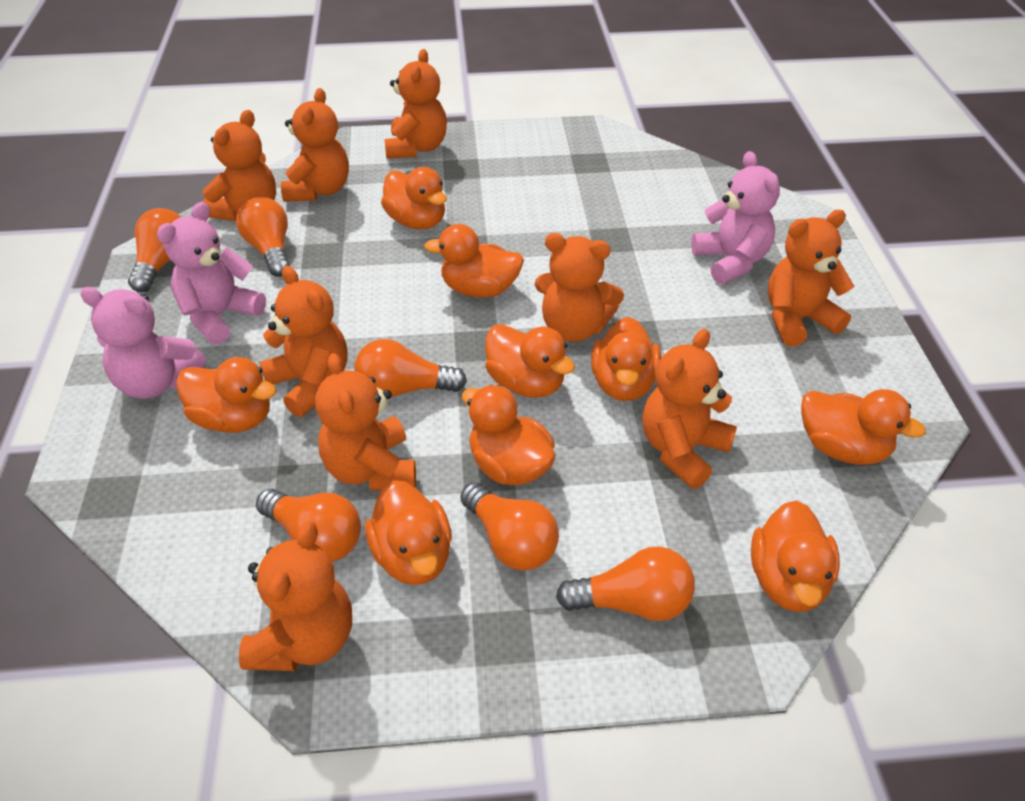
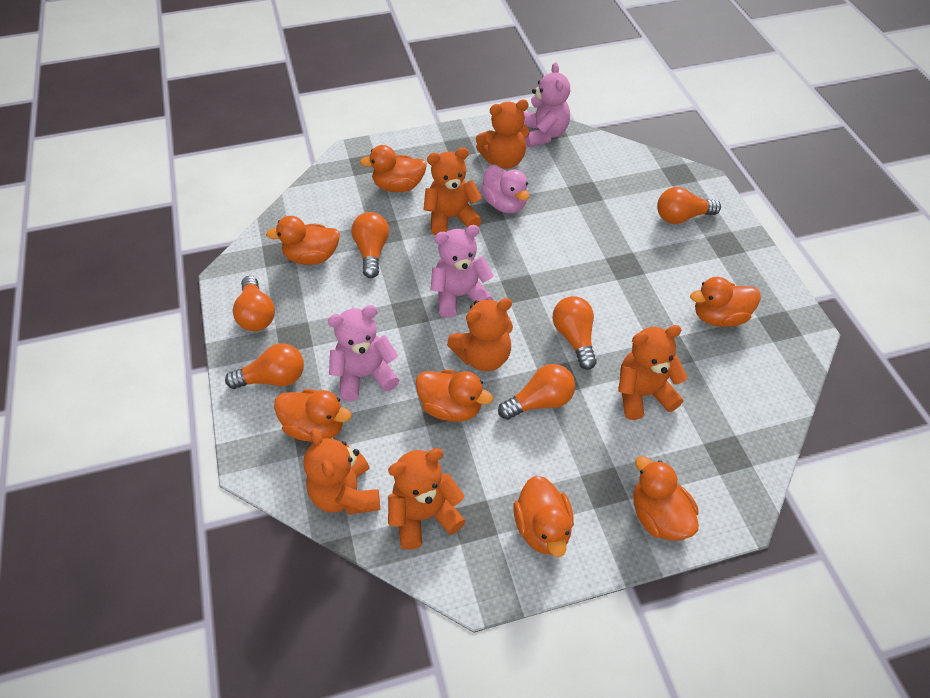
orange duck: [176,357,277,433] [365,480,452,585] [381,167,447,230] [424,224,524,298] [462,385,555,485] [485,324,575,398] [591,317,661,401] [751,500,840,612] [801,389,926,465] = 9 -> [266,216,340,265] [274,389,351,442] [360,145,427,192] [415,370,493,422] [513,476,574,557] [634,456,698,541] [690,277,761,327] = 7
orange teddy bear: [202,110,276,221] [239,521,352,671] [259,266,348,417] [281,88,349,202] [315,353,416,491] [384,49,447,159] [535,233,624,342] [642,329,737,489] [768,210,854,347] = 9 -> [303,428,380,515] [388,448,466,550] [423,148,482,236] [447,298,513,371] [476,99,530,169] [618,325,688,420] = 6
pink duck: none = 0 -> [481,165,530,213] = 1

